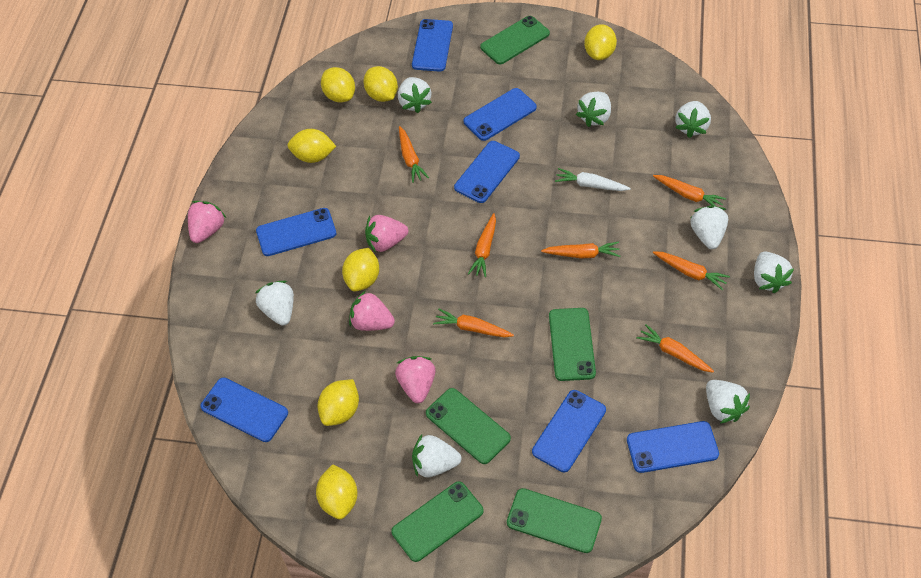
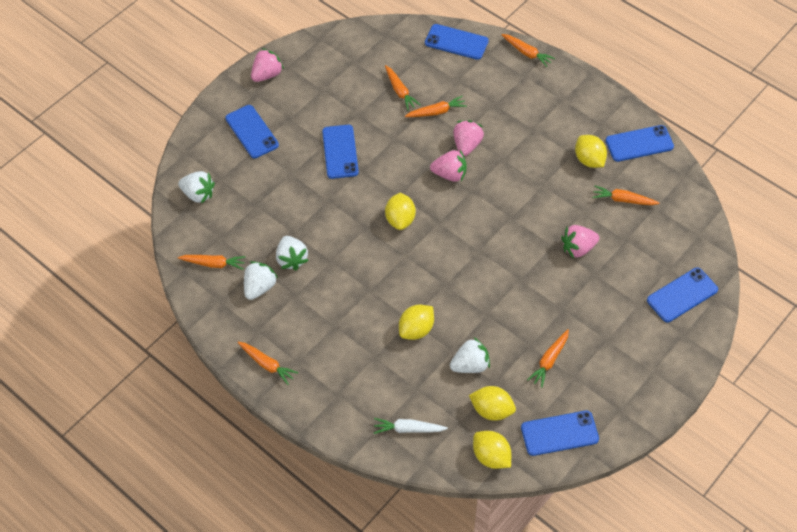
blue phone: [200,378,288,442] [256,208,336,256] [412,19,453,72] [454,141,520,203] [464,88,537,141] [532,390,606,472] [627,421,719,473] = 7 -> [225,105,279,158] [322,125,359,179] [425,24,489,60] [521,411,599,456] [605,125,674,162] [647,267,718,322] = 6
green phone: [391,481,484,562] [426,388,511,464] [480,16,550,64] [507,488,602,553] [549,308,596,381] = 5 -> none = 0
white strawberry: [255,281,294,326] [398,77,432,113] [412,435,461,477] [576,92,611,127] [675,101,711,138] [691,206,728,249] [706,380,750,423] [754,252,794,293] = 8 -> [178,171,215,204] [244,261,278,300] [276,236,309,271] [450,337,490,373] = 4
yellow lemon: [287,129,336,163] [316,464,358,519] [317,379,359,426] [321,67,355,102] [342,248,379,291] [363,66,398,102] [584,24,617,60] = 7 -> [385,192,416,230] [399,305,434,340] [469,386,516,421] [473,431,511,469] [575,135,607,168] = 5

